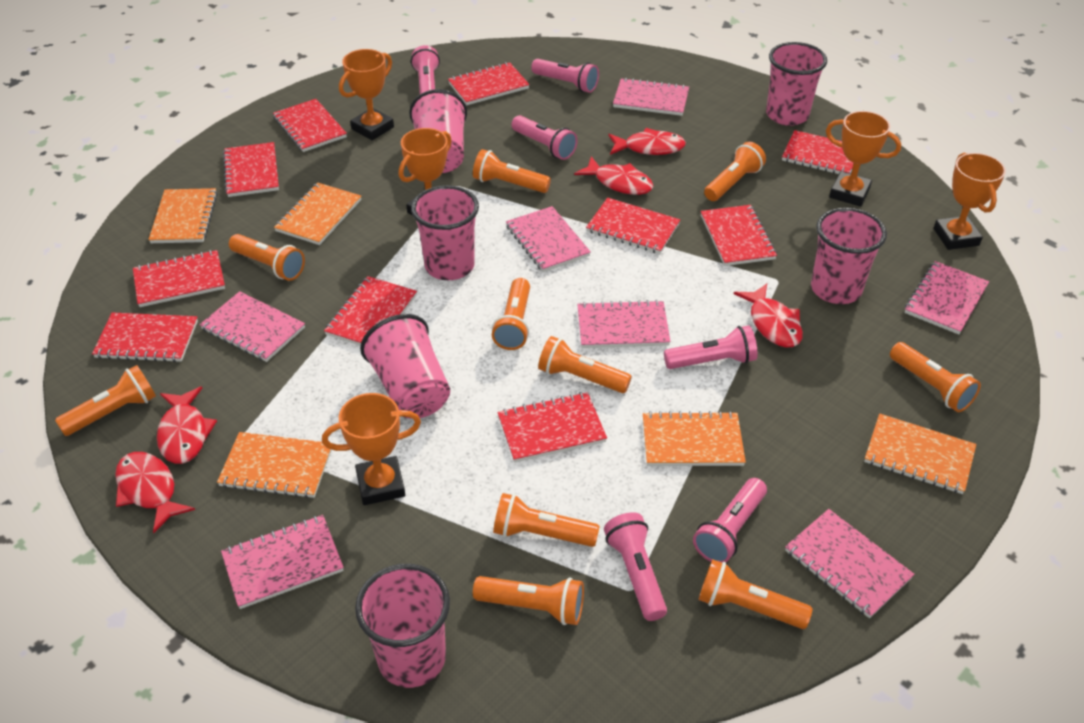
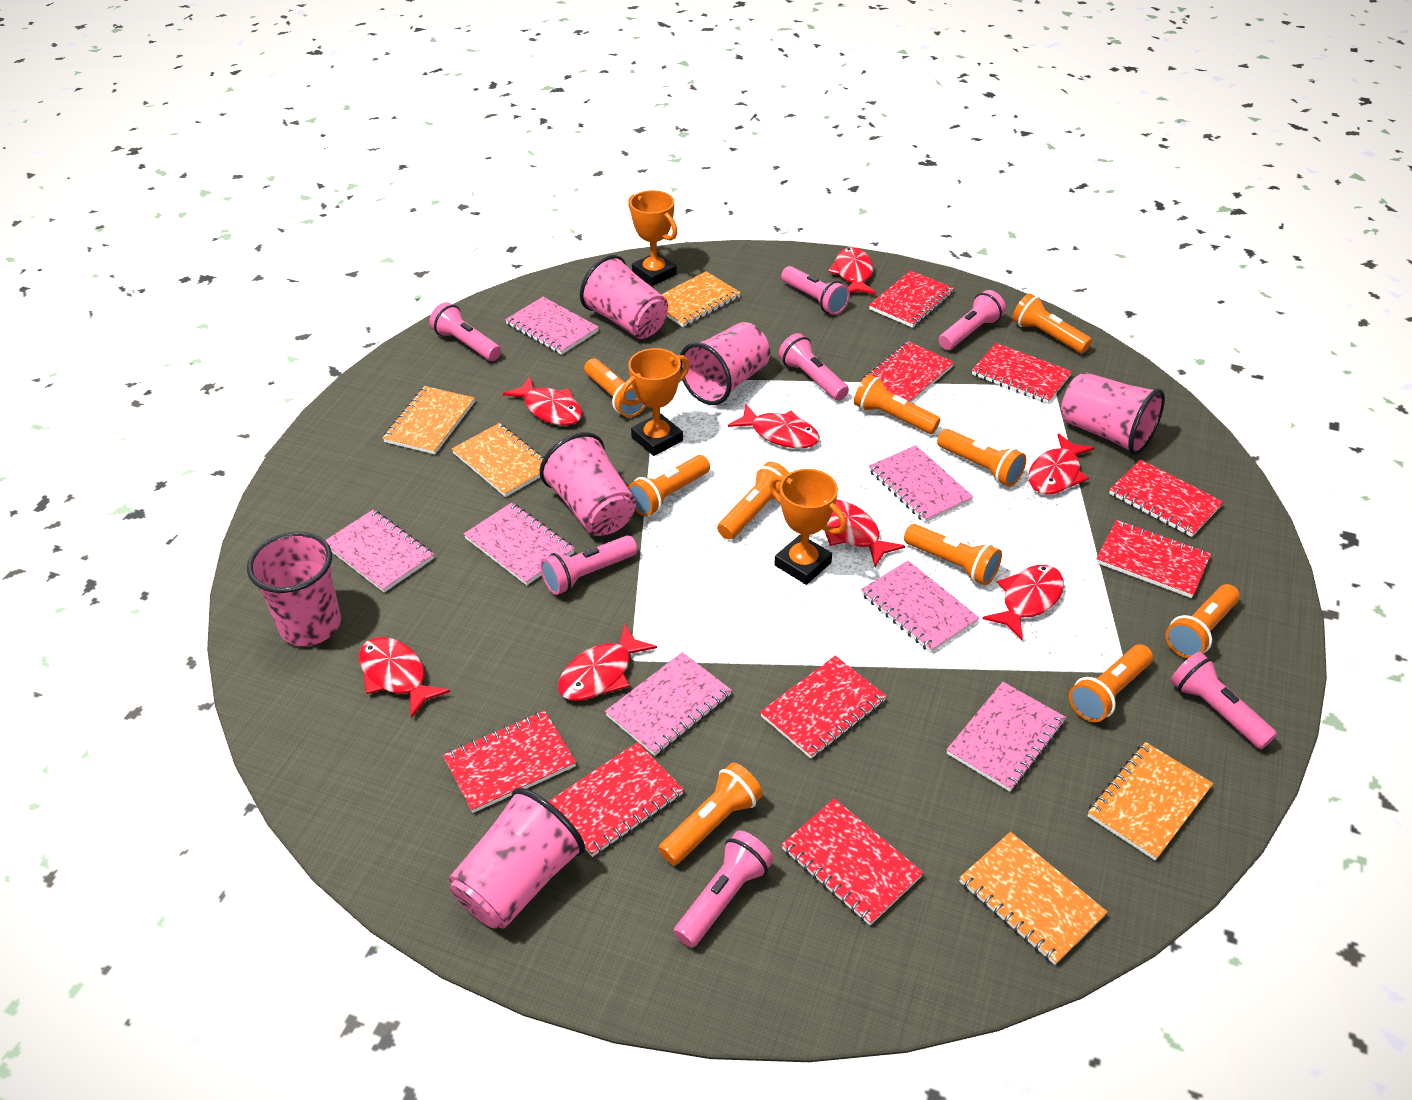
orange trophy: [322,393,421,505] [339,49,394,140] [399,128,452,216] [826,111,901,207] [933,153,1006,250] = 5 -> [620,348,690,456] [628,190,678,286] [770,469,847,585] = 3
pink flashlight: [411,45,440,94] [511,115,578,160] [531,59,599,93] [604,512,667,621] [664,325,758,369] [693,478,767,563] = 6 -> [429,302,501,361] [540,535,637,595] [674,831,774,947] [778,333,849,401] [781,266,850,315] [939,290,1006,350] [1170,652,1277,749] = 7
red fish: [115,452,195,533] [157,386,217,464] [574,156,653,195] [608,128,686,155] [734,284,803,348] = 5 -> [359,637,450,718] [503,376,583,426] [558,623,657,701] [728,404,820,448] [825,499,905,567] [828,247,876,294] [983,565,1064,640] [1028,433,1095,495] = 8
red notebook: [92,312,198,362] [133,250,225,307] [223,142,279,197] [273,99,347,152] [324,276,417,346] [448,62,530,105] [497,392,607,462] [586,198,680,254] [701,205,777,266] [782,130,861,174] = 10 -> [443,711,576,813] [548,742,684,857] [760,656,887,759] [781,799,924,925] [862,341,954,403] [869,271,954,328] [972,343,1072,404] [1096,520,1211,598] [1109,460,1224,537] = 9

